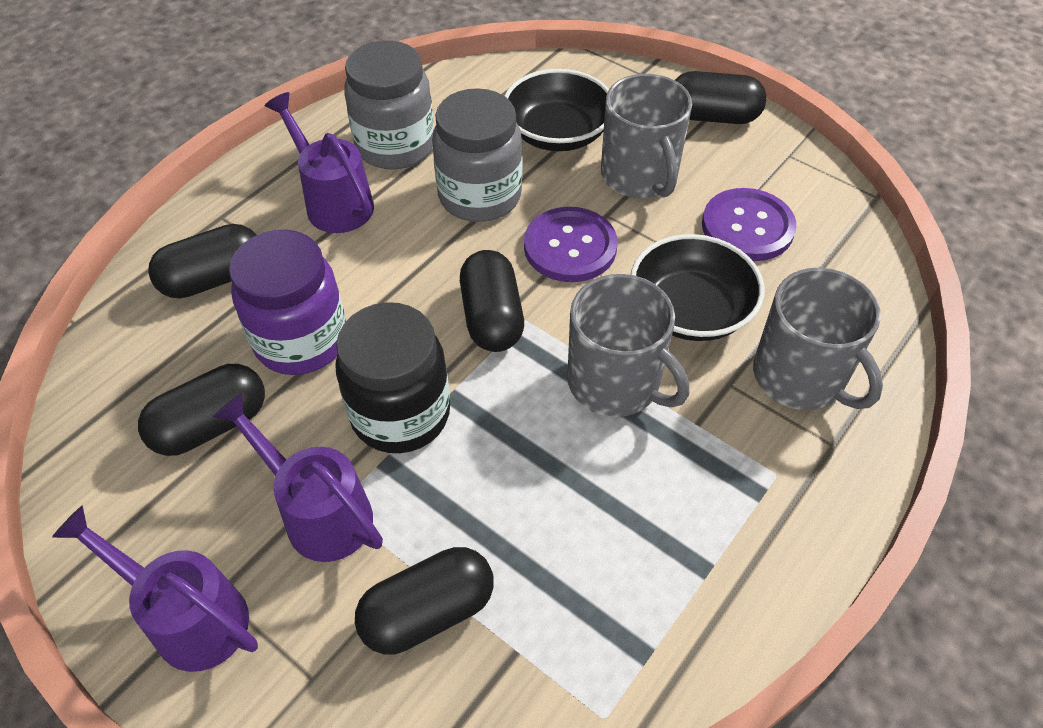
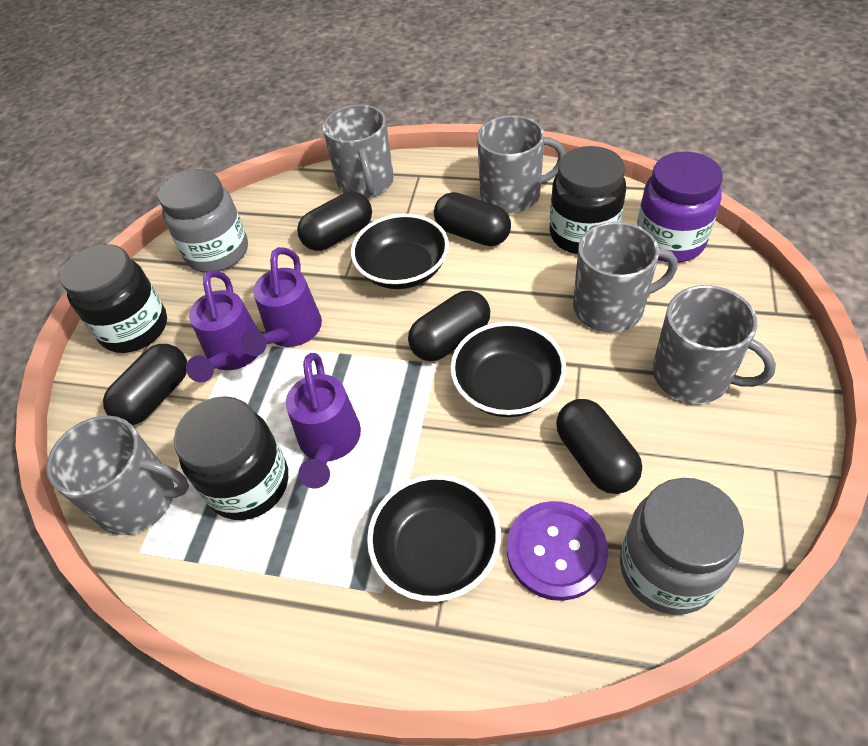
black bowl: [504,69,609,151] [631,234,764,341] = 2 -> [351,214,449,289] [367,475,501,602] [450,322,566,417] = 3
black jar: [335,302,450,453] = 1 -> [60,244,167,353] [174,396,288,520] [550,146,626,254] = 3
grey mug: [567,274,689,417] [601,74,692,198] [753,268,883,410] = 3 -> [46,416,189,535] [323,104,394,198] [477,115,565,214] [573,222,678,333] [652,285,776,404] = 5
purple button: [524,207,617,282] [702,188,797,261] = 2 -> [507,501,608,601] = 1

